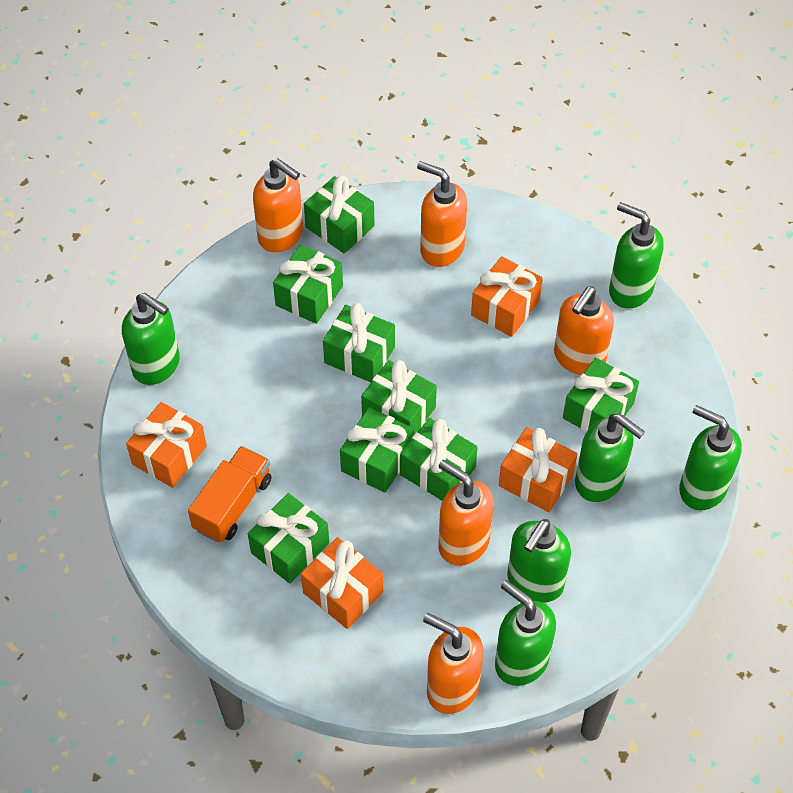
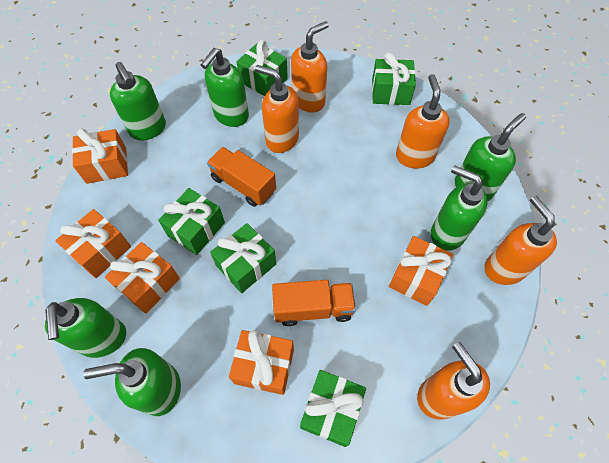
green gift: [248,493,329,583] [273,245,343,324] [304,175,374,253] [323,303,395,382] [340,407,414,493] [361,360,437,434] [400,418,478,501] [563,358,639,432] = 8 -> [158,188,225,255] [210,223,276,293] [236,40,288,96] [300,370,366,447] [372,53,416,105] = 5
orange gift: [126,402,207,488] [301,537,383,629] [471,256,543,337] [499,427,577,512] = 4 -> [55,209,131,278] [72,128,128,184] [105,242,180,314] [229,330,294,395] [389,236,453,306] = 5
orange truck: [188,446,272,543] = 1 -> [207,147,276,207] [272,280,356,326] = 2

